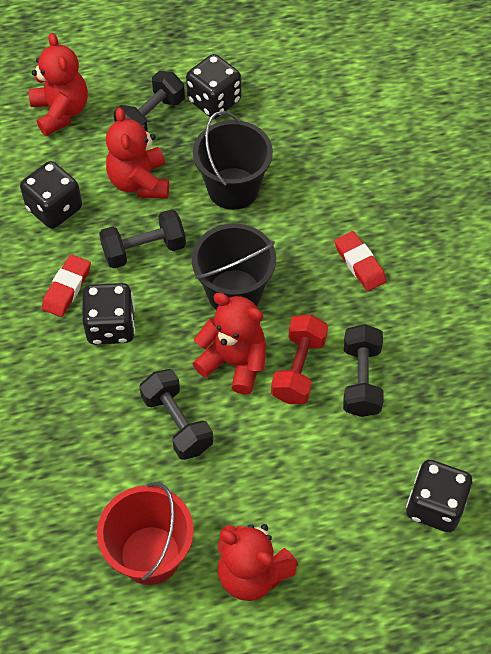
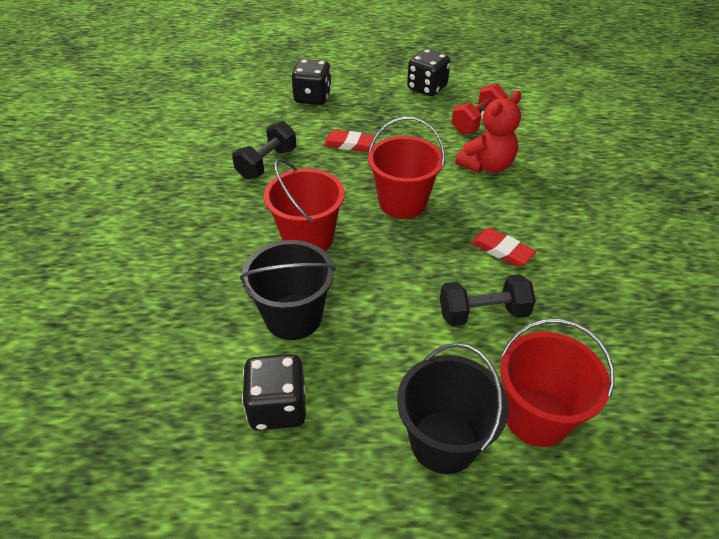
black dice: [20,161,82,229] [82,283,135,345] [186,54,241,118] [406,460,472,532] = 4 -> [242,354,306,430] [291,59,332,105] [407,49,451,96] = 3
black dumbbell: [99,209,186,269] [114,71,185,132] [139,369,213,460] [343,324,384,417] = 4 -> [232,121,296,179] [440,274,536,326] = 2
red bucket: [97,482,194,585] = 1 -> [264,159,345,251] [368,117,445,219] [500,319,614,447] = 3
red teddy bear: [29,33,88,136] [106,107,169,199] [192,293,266,395] [217,524,298,601] = 4 -> [455,91,521,173] = 1

